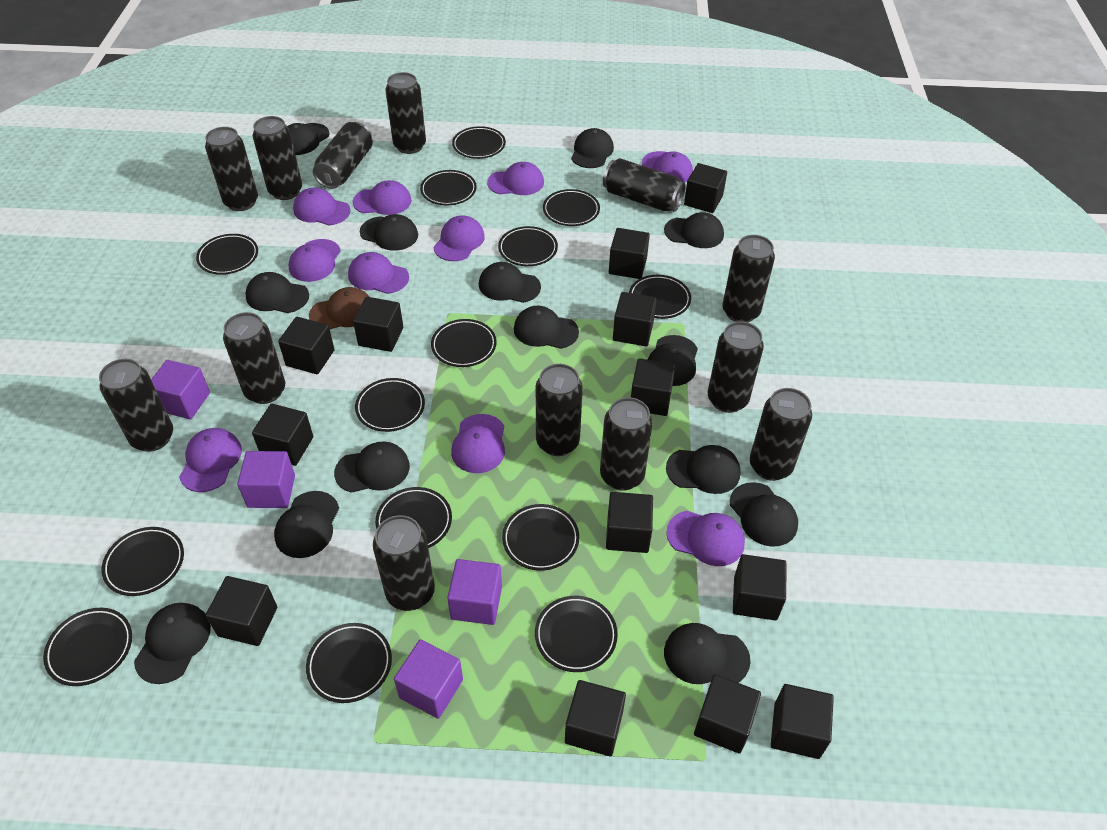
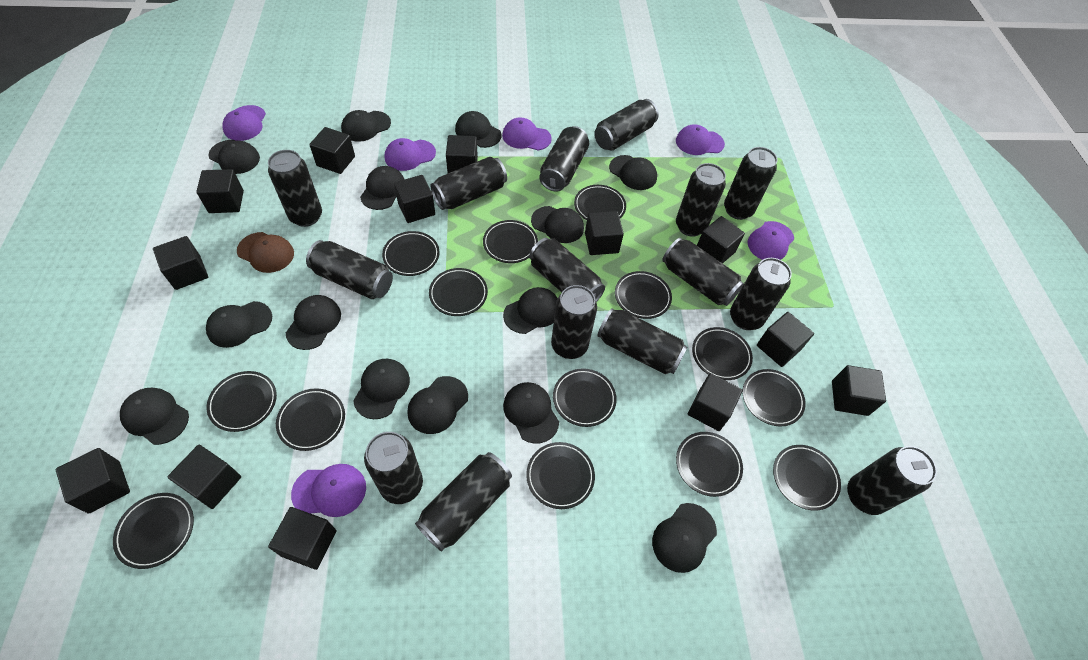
black can: [99,359,173,452] [205,127,258,211] [223,312,285,404] [253,116,302,200] [313,122,373,189] [373,515,435,611] [385,72,426,154] [536,364,583,456] [600,397,653,491] [603,158,686,212] [708,321,764,413] [722,235,775,322] [750,388,812,481] = 13 -> [268,150,322,227] [306,240,393,299] [364,432,423,504] [415,452,512,552] [431,157,507,210] [529,238,605,302] [539,126,589,192] [551,285,597,359] [594,99,659,150] [597,308,688,374] [662,238,744,306] [676,163,726,237] [724,147,778,220] [730,258,792,330] [847,446,937,515] = 15
purple cap: [179,428,242,492] [289,239,341,282] [293,188,351,225] [348,252,409,294] [353,180,412,215] [433,216,485,261] [451,414,505,473] [487,162,544,195] [642,151,693,182] [666,511,745,566] = 10 -> [222,105,266,141] [291,464,366,517] [385,138,436,171] [502,117,552,150] [676,124,725,155] [747,221,794,260] = 6
purple cube: [151,360,210,419] [237,451,295,508] [394,639,463,719] [447,559,502,625] = 4 -> none = 0

